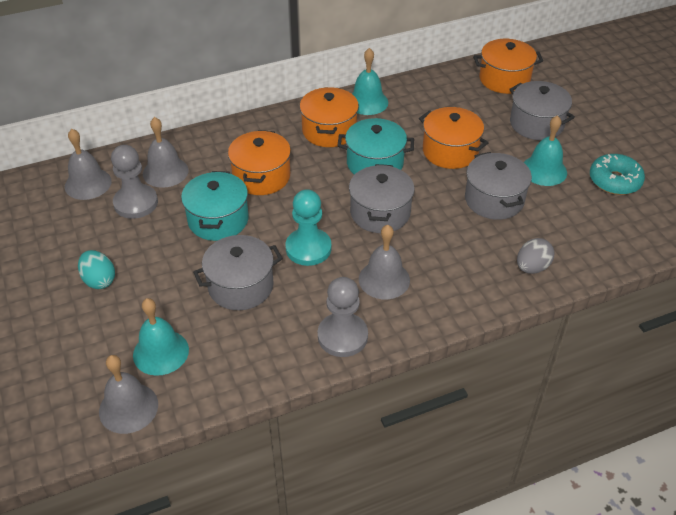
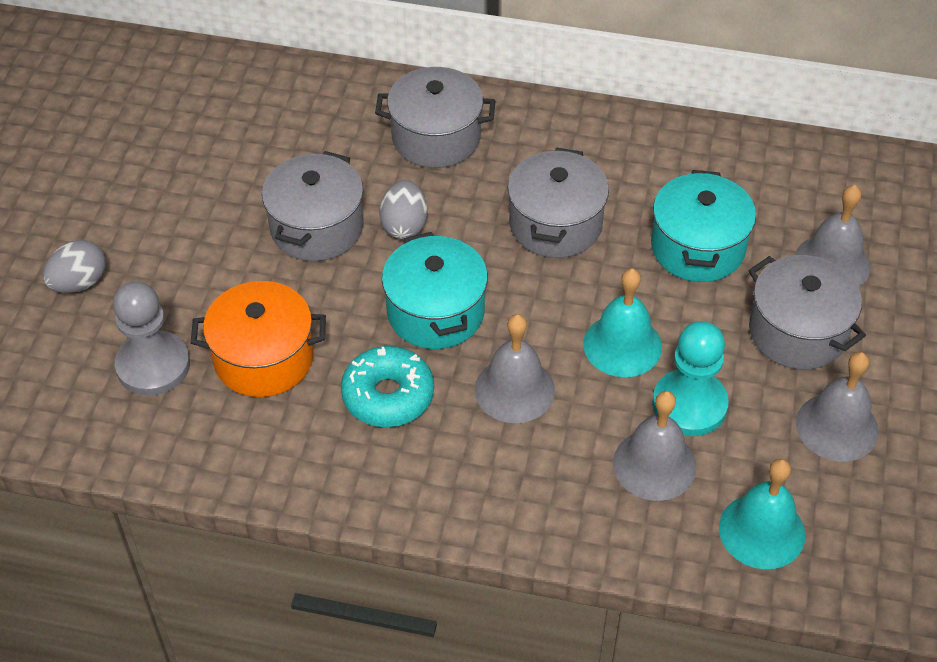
grey egg: [517,238,554,274] = 1 -> [43,240,106,293] [379,180,428,240] = 2
grey pawn: [111,145,158,219] [318,277,368,357] = 2 -> [113,281,190,396] = 1
orange pot: [228,130,291,195] [300,87,359,147] [419,107,489,169] [473,39,543,94] = 4 -> [191,281,326,397] = 1
turquoise bell: [133,298,189,376] [352,48,388,115] [524,115,567,186] = 3 -> [583,269,662,377] [719,459,805,569] = 2
turquoise egg: [78,250,115,289] = 1 -> none = 0

